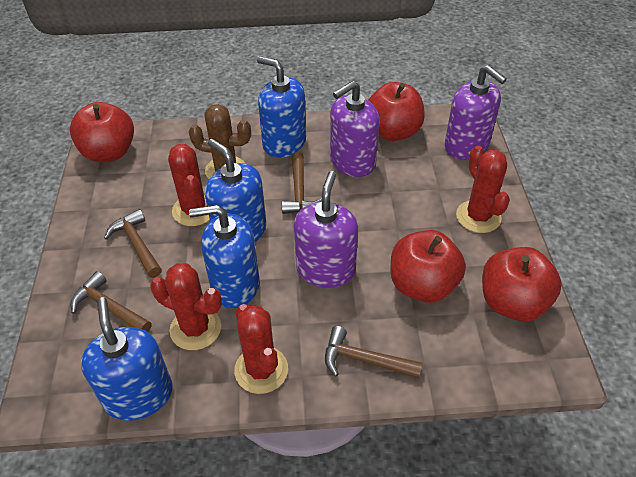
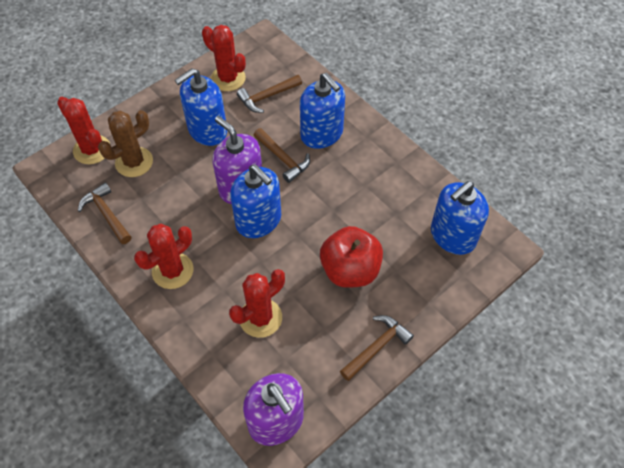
purple soap dispenser: [294,171,358,288] [330,81,379,177] [445,65,507,160] = 3 -> [213,116,262,204] [243,373,304,446] = 2
red apple: [70,102,134,162] [368,82,425,141] [391,230,466,303] [482,247,562,321] = 4 -> [320,226,383,288] = 1

